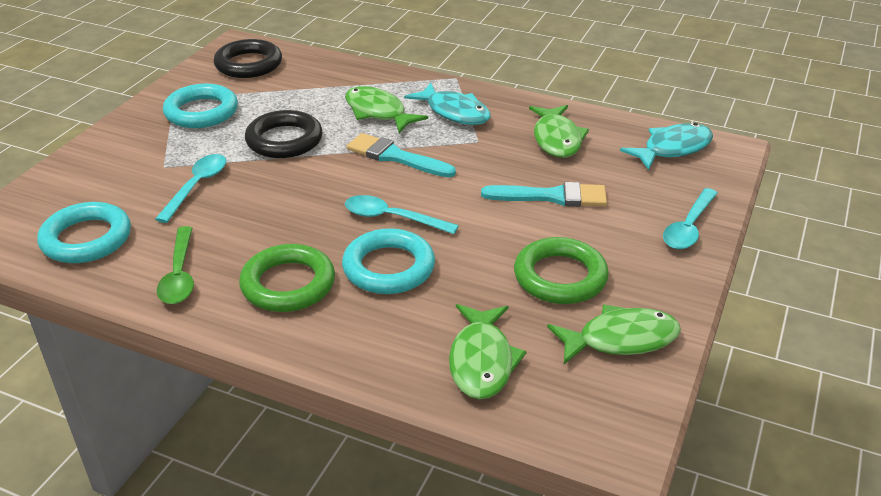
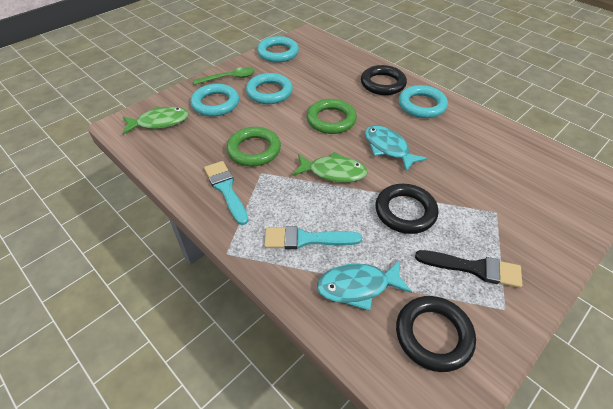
black brush: none = 0 -> [415,250,522,288] = 1
black ring: [213,39,282,78] [245,110,323,158] = 2 -> [361,65,407,95] [375,184,438,234] [396,296,476,372] = 3
green fish: [345,86,428,133] [449,304,527,399] [529,105,589,158] [547,304,681,364] = 4 -> [122,106,189,134] [292,152,368,183] = 2
turquoise ring: [37,202,131,263] [163,83,238,128] [342,228,435,294] = 3 -> [191,84,239,116] [246,73,293,104] [257,36,299,62] [399,85,448,118] = 4
turquoise spoon: [155,154,226,223] [345,195,459,234] [663,188,718,249] = 3 -> none = 0

